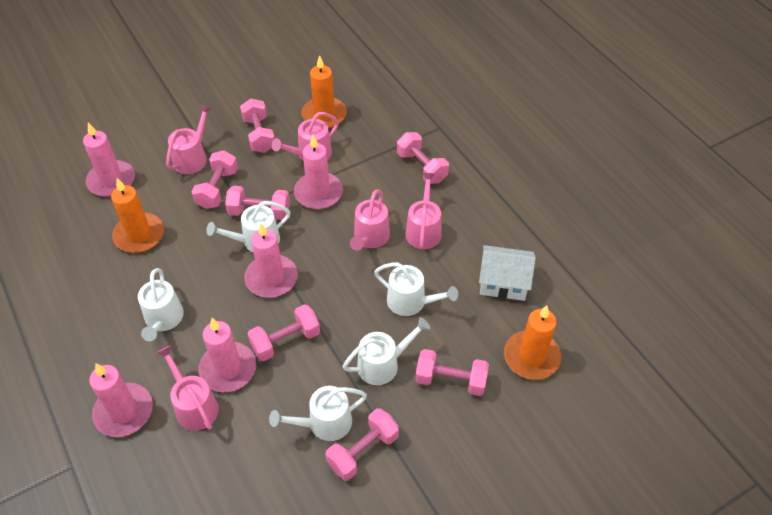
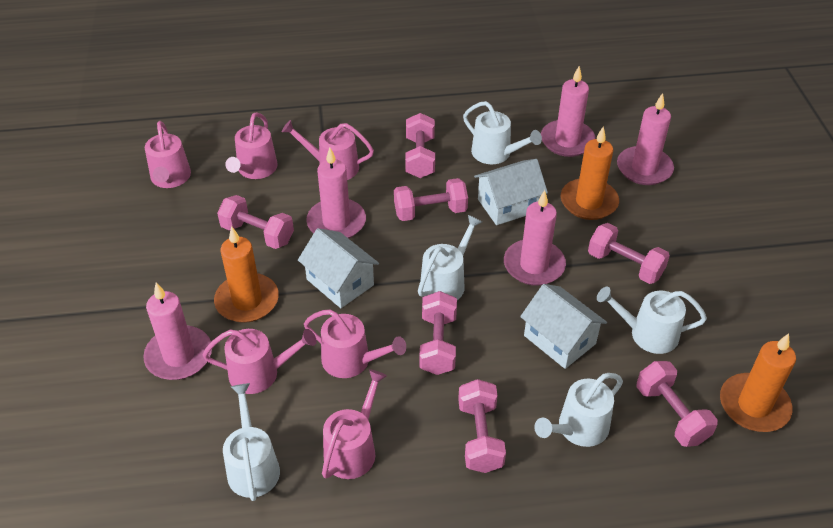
pink watering can: [156,345,219,431] [166,105,212,174] [272,112,339,161] [350,190,390,251] [406,173,442,249] = 5 -> [145,121,191,188] [203,329,317,394] [225,112,277,179] [282,120,374,180] [304,310,406,378] [322,369,387,479] = 6
white house: [479,245,536,301] = 1 -> [298,228,379,308] [474,159,548,225] [520,284,607,369] = 3

